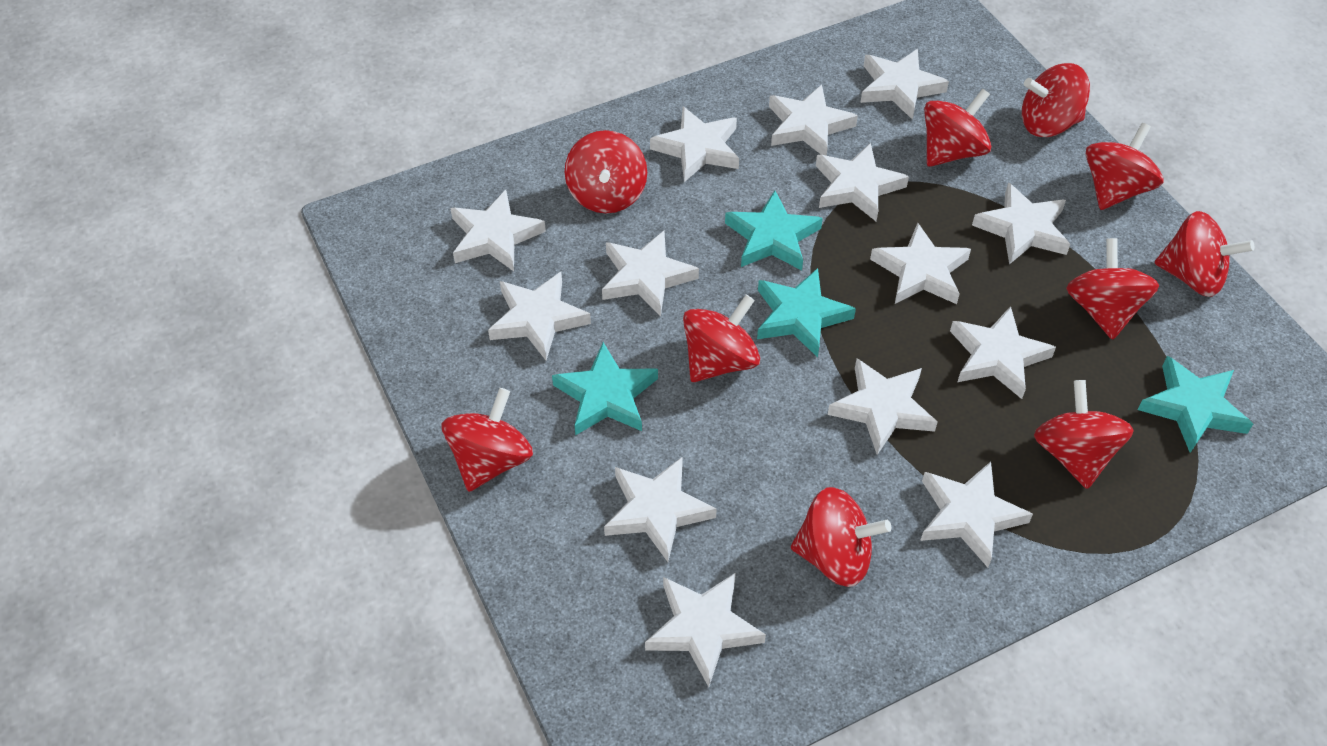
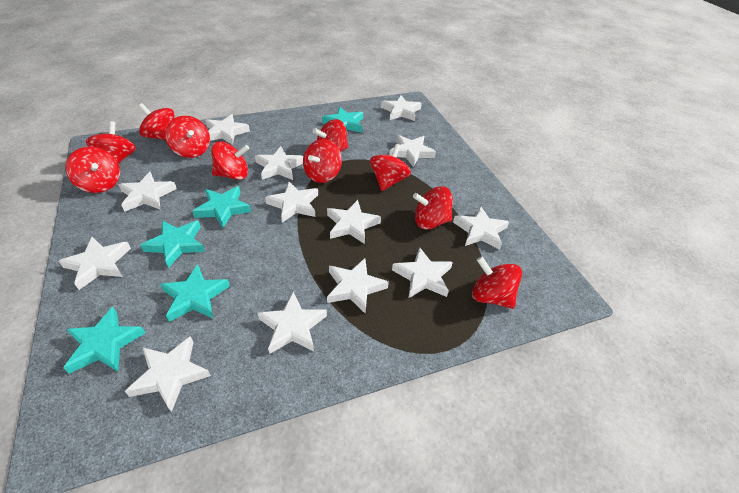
turquoise star: [552,342,658,436] [725,190,823,271] [757,268,856,358] [1138,356,1253,453] = 4 -> [64,307,145,374] [140,221,205,268] [160,264,230,322] [192,186,251,228] [322,107,363,133] = 5
white star: [451,190,546,271] [488,272,591,360] [602,231,699,316] [604,456,717,562] [645,573,766,687] [650,107,739,182] [769,84,858,156] [816,143,909,221] [828,359,938,455] [860,49,949,120] [870,223,971,304] [920,462,1033,567] [950,306,1056,399] [972,183,1070,264] = 14 -> [59,237,131,290] [119,172,177,212] [125,336,211,412] [205,114,250,145] [255,146,303,180] [258,292,327,354] [265,181,318,222] [327,200,381,244] [327,258,389,314] [381,95,422,121] [389,135,436,167] [392,247,453,298] [453,206,509,250] = 13

